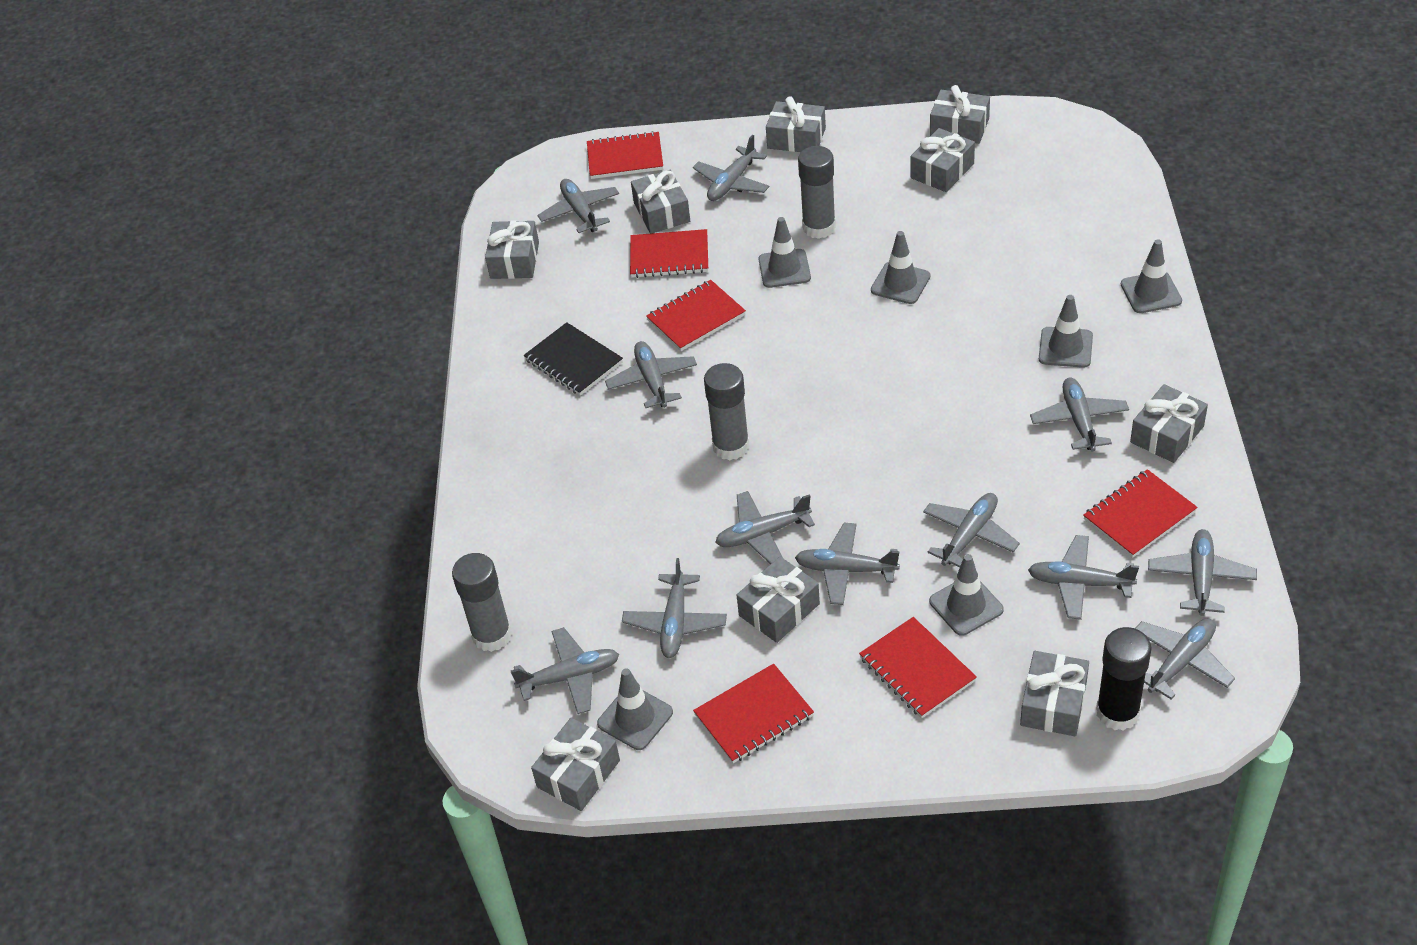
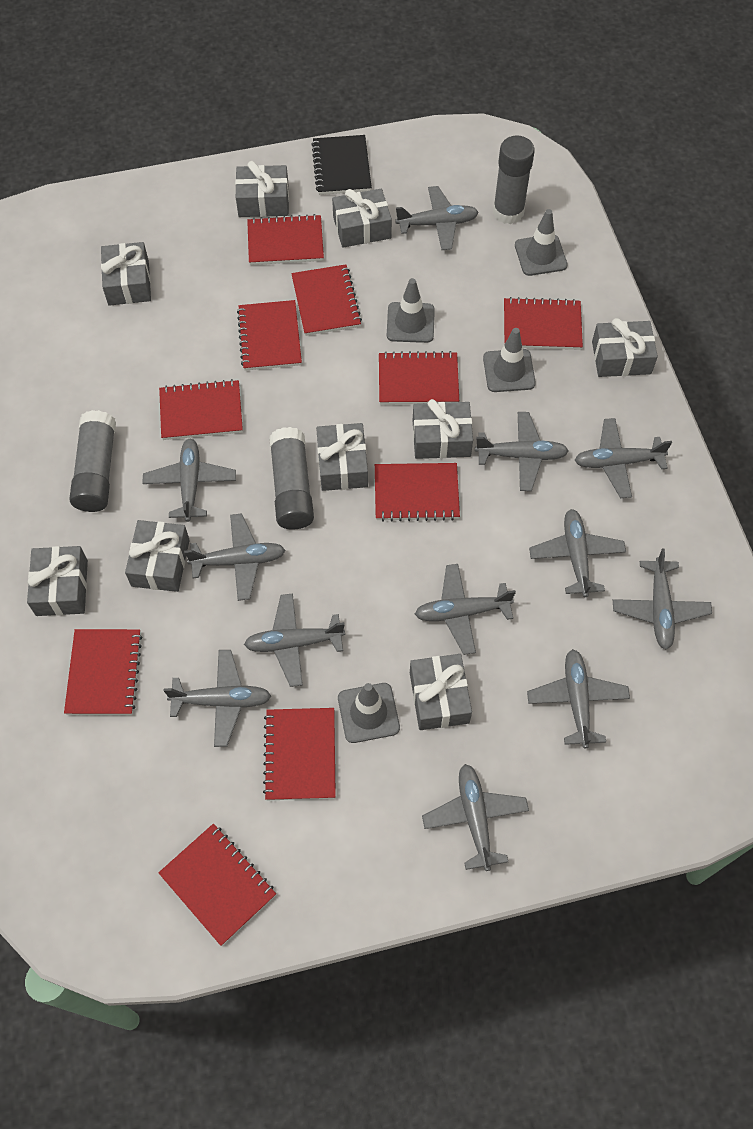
black glue stick: [1096,627,1152,731] = 1 -> none = 0
grey traffic cone: [597,668,673,750] [759,217,811,288] [871,231,931,304] [929,554,1004,636] [1039,295,1093,368] [1121,239,1182,313] = 6 -> [338,683,400,743] [387,278,435,343] [483,328,536,392] [515,209,568,276] = 4
red notebook: [587,131,663,179] [630,229,708,278] [646,280,746,351] [693,664,814,763] [859,617,977,718] [1083,469,1198,558] = 6 -> [64,629,143,715] [158,824,276,946] [159,379,243,440] [237,300,302,371] [247,214,324,265] [263,708,336,800] [291,264,362,336] [375,463,460,522] [379,351,459,404] [504,297,583,350] = 10

